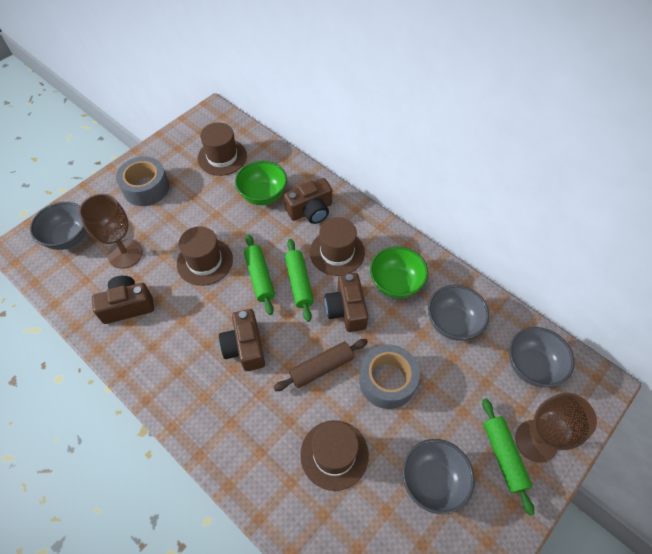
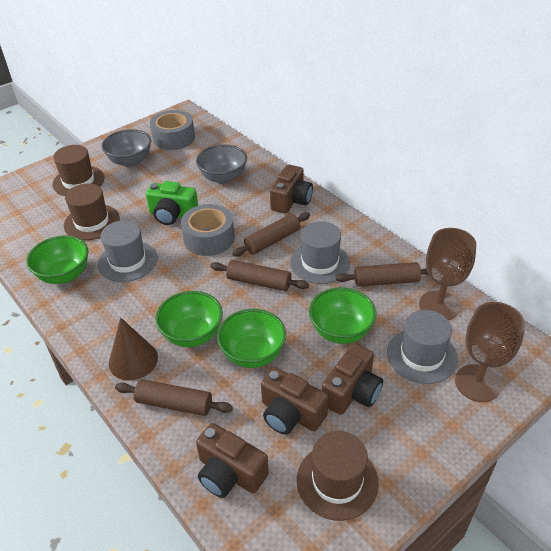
brown cone: none = 0 -> [109,318,158,381] = 1
brown hat: [177,226,233,286] [198,122,247,176] [300,420,369,491] [310,217,365,276] = 4 -> [52,145,104,196] [64,183,120,240] [297,431,379,521] = 3
brown rolling pin: [273,339,368,391] = 1 -> [115,379,233,416] [210,260,309,291] [232,212,310,257] [336,262,429,287] = 4
green bowl: [235,161,287,205] [370,246,428,298] = 2 -> [26,235,88,284] [155,291,223,347] [217,309,286,368] [309,287,376,344] = 4
green camera: none = 0 -> [146,181,198,225] = 1
green rolling pin: [244,235,275,315] [285,239,314,322] [482,398,534,516] = 3 -> none = 0
grey bowl: [30,202,87,250] [402,439,475,514] [428,285,489,341] [509,327,575,387] = 4 -> [102,129,151,167] [196,144,247,184] = 2
grey hat: none = 0 -> [98,221,157,282] [290,221,350,284] [387,310,458,384] = 3

